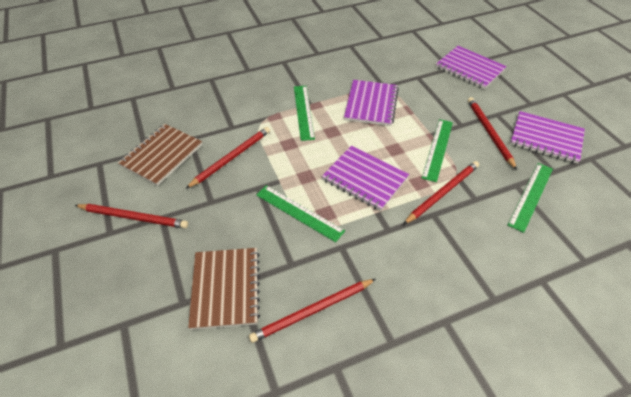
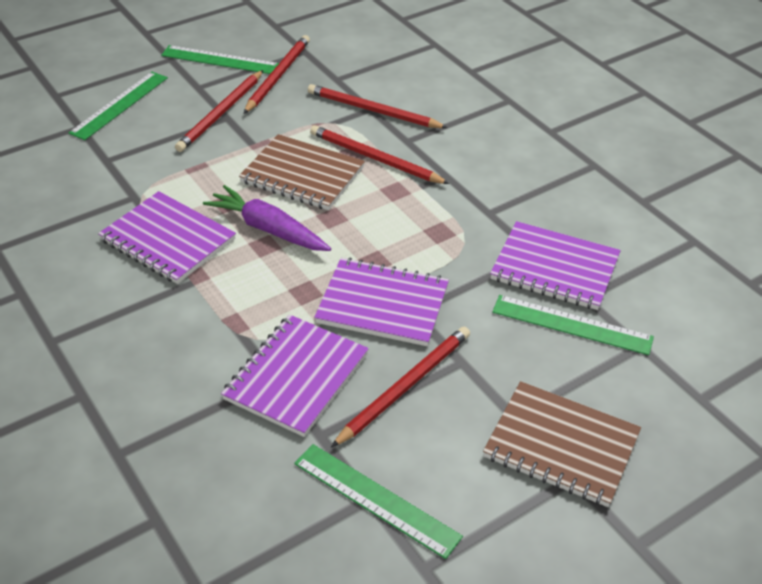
purple carrot: none = 0 -> [203,185,331,251] = 1

